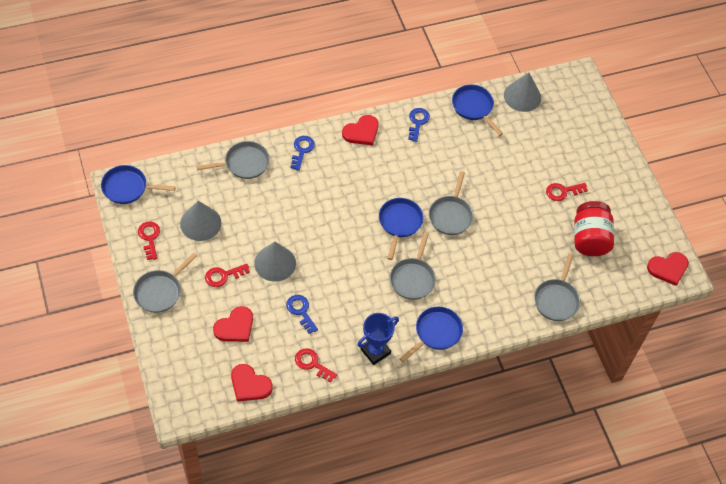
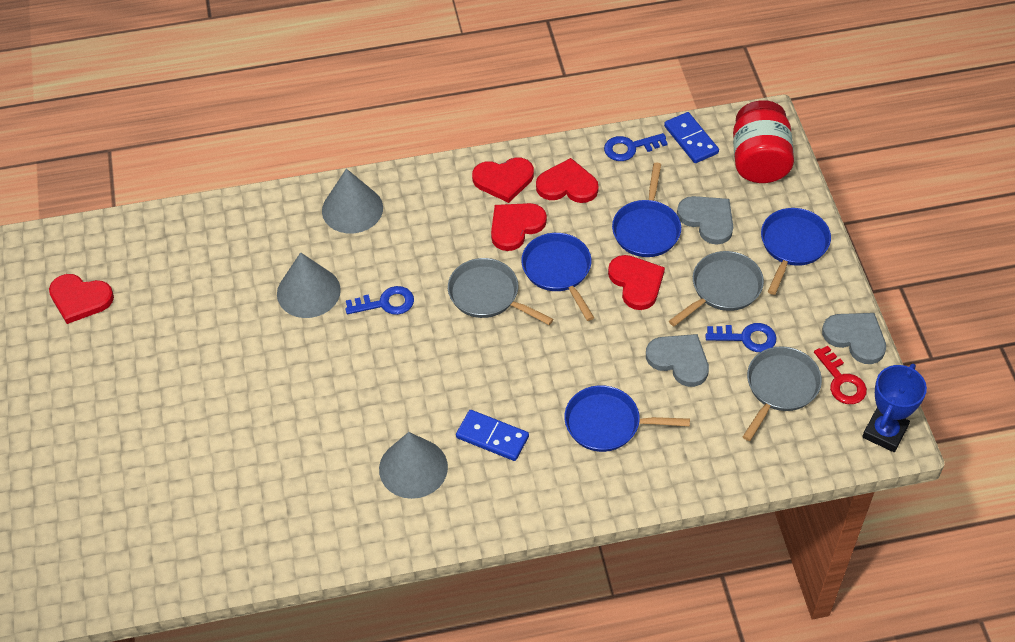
blue domino: none = 0 -> [456,410,529,461] [664,112,719,163] = 2
grey heart: none = 0 -> [646,334,709,387] [677,196,733,245] [822,313,886,364] = 3
grey pan: [133,253,197,313] [196,141,269,179] [390,232,436,300] [429,171,473,235] [534,254,580,321] = 5 -> [448,258,553,325] [669,251,764,326] [743,346,822,441] = 3
red heart: [213,306,253,342] [231,364,273,402] [342,115,379,145] [647,252,689,286] = 4 -> [49,274,114,324] [472,157,534,203] [491,203,547,251] [536,158,599,203] [608,255,665,310] = 5
red key: [138,222,160,260] [205,264,250,287] [295,348,337,383] [546,183,588,201] = 4 -> [814,346,867,404] = 1

